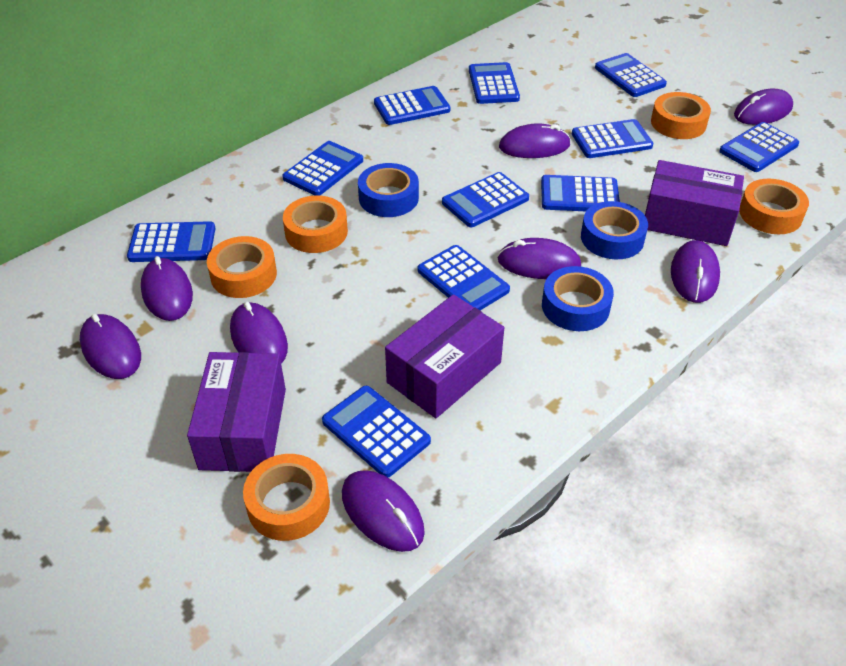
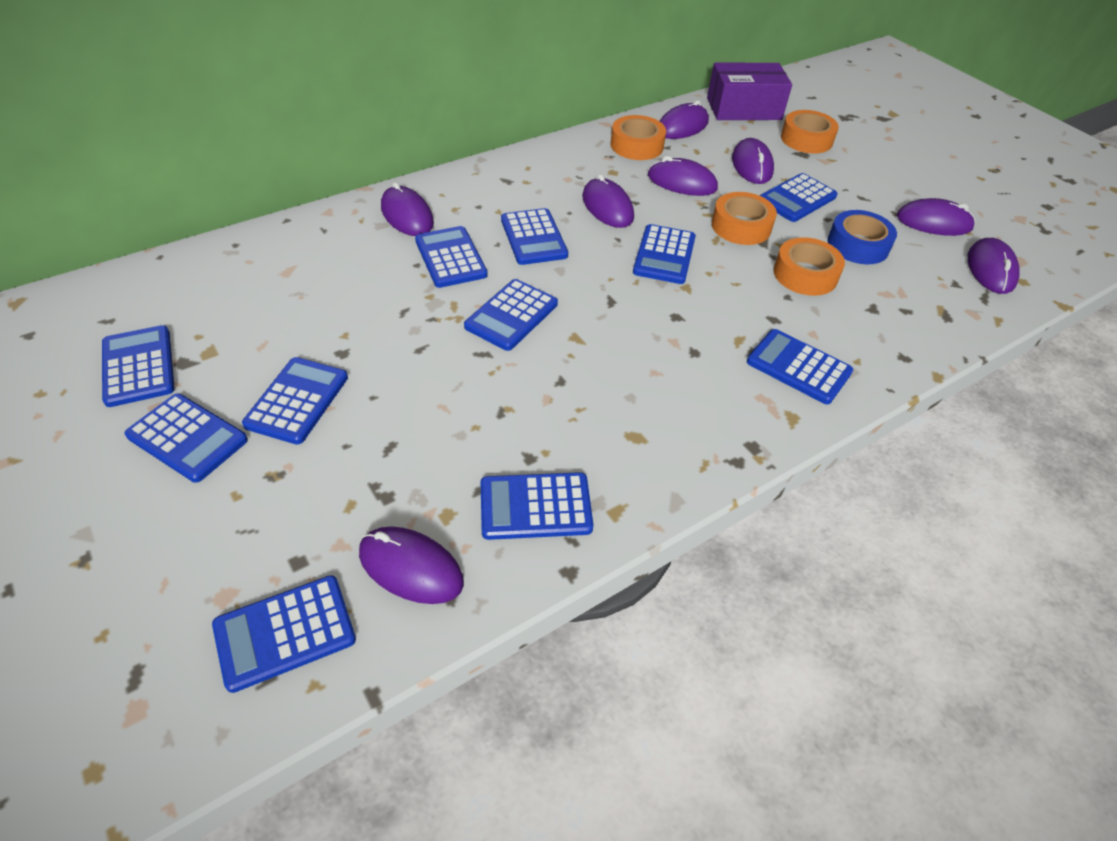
blue tape: [358,163,419,217] [542,266,614,331] [581,201,648,259] = 3 -> [827,210,897,264] = 1
orange tape: [207,236,277,298] [243,454,330,541] [283,195,348,253] [651,92,711,139] [739,179,809,234] = 5 -> [611,115,666,160] [712,192,777,245] [774,237,845,296] [781,110,839,154] = 4
purple box: [187,352,286,472] [385,294,504,418] [645,160,744,246] = 3 -> [707,62,792,120] = 1

